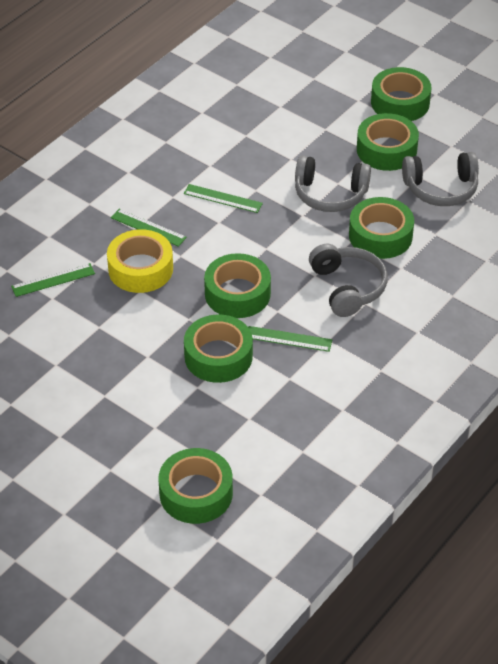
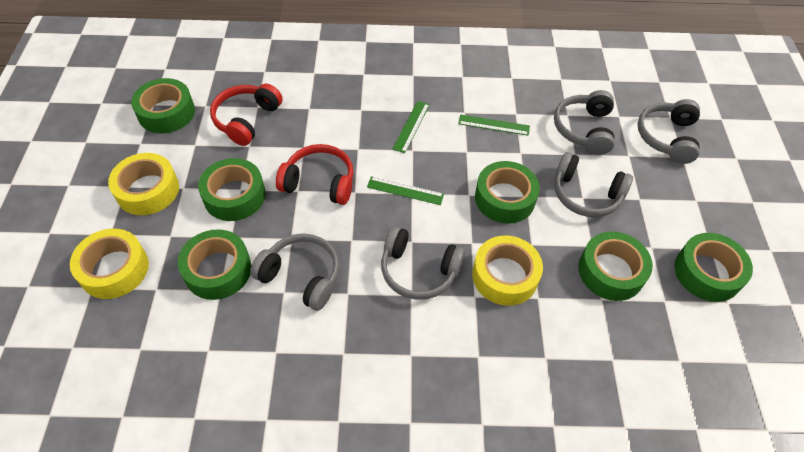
green ruler: [11,263,95,297] [111,209,187,247] [184,184,263,213] [248,326,332,352] = 4 -> [367,176,444,205] [392,101,430,153] [458,114,530,136] = 3
grey headphones: [295,155,371,212] [309,244,388,317] [402,152,479,206] = 3 -> [250,233,339,311] [381,226,465,300] [554,90,615,155] [554,152,633,217] [638,99,700,164] = 5
red headphones: none = 0 -> [210,84,283,146] [276,144,354,205] = 2
yellow tape: [107,229,173,293] = 1 -> [70,229,149,299] [108,153,179,215] [472,236,543,306] = 3

